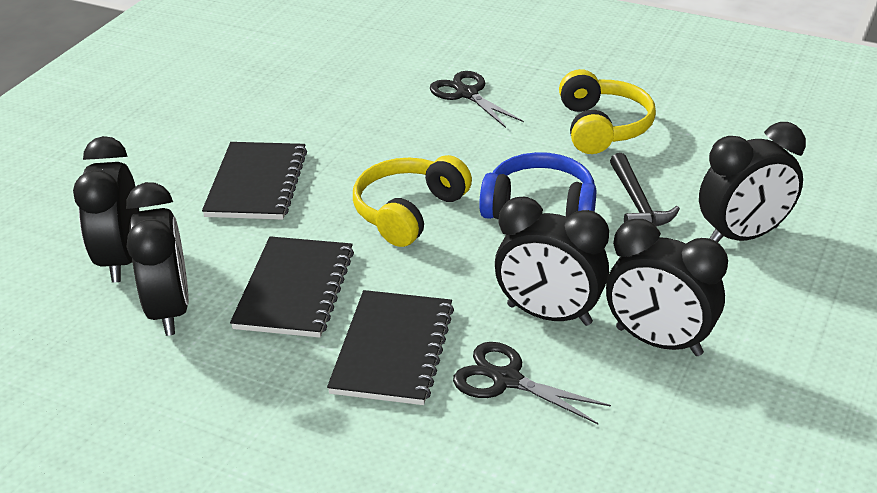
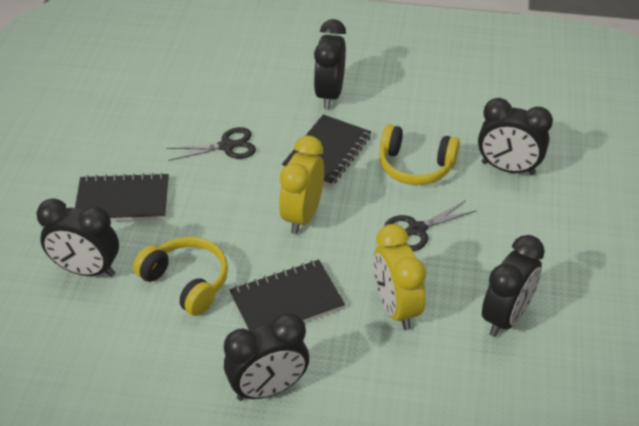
black hammer: [610,153,680,227] = 1 -> none = 0
blue headphones: [479,152,596,220] = 1 -> none = 0
yellow clock: none = 0 -> [279,136,324,234] [373,224,426,330] = 2

